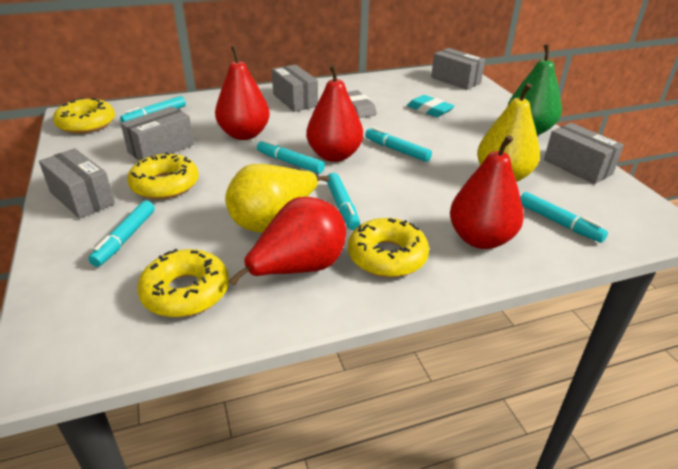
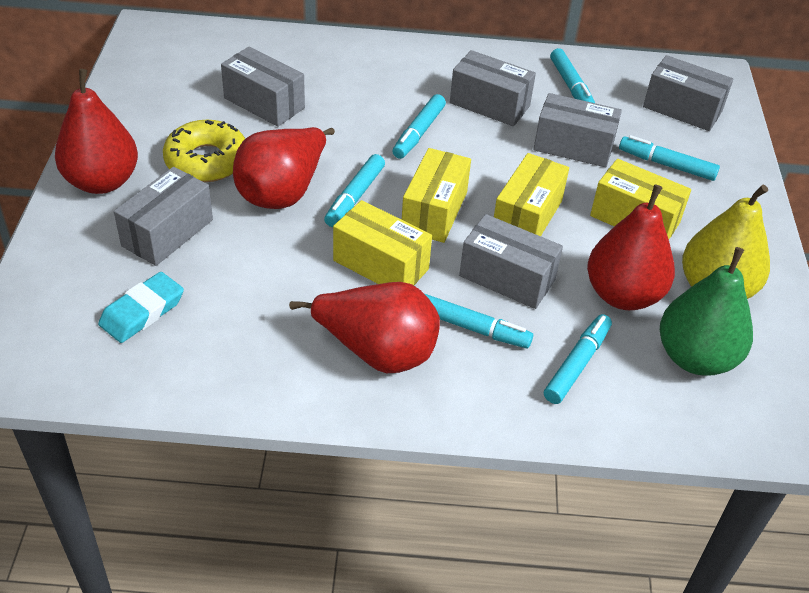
grey box: [39,148,115,218] [121,106,194,161] [272,64,318,112] [431,48,485,90] [544,123,624,184] = 5 -> [114,167,213,266] [221,46,305,127] [450,50,536,126] [459,214,563,309] [534,93,622,167] [643,55,733,131] = 6
grey eraser: [347,90,377,118] = 1 -> none = 0
yellow box: none = 0 -> [333,200,432,285] [402,148,471,243] [494,153,569,236] [590,159,691,239] = 4
yellow donut: [53,98,115,134] [127,152,199,199] [137,249,229,317] [348,218,429,277] = 4 -> [163,120,245,182] = 1
yellow pear: [225,164,329,233] [477,83,540,182] = 2 -> [682,185,770,299] = 1

